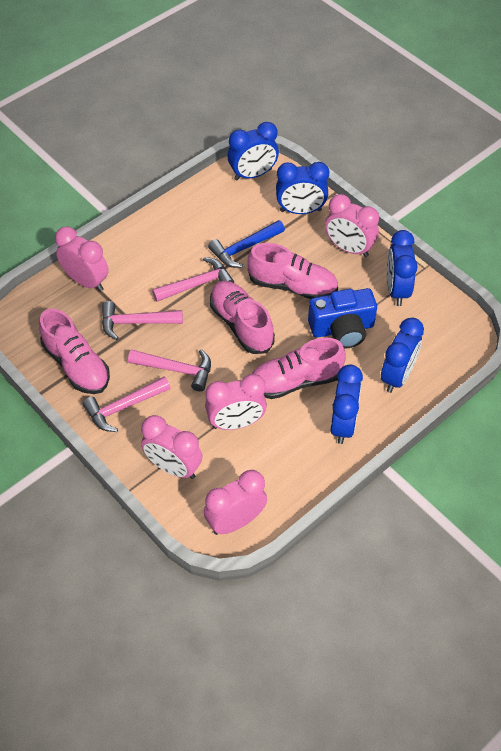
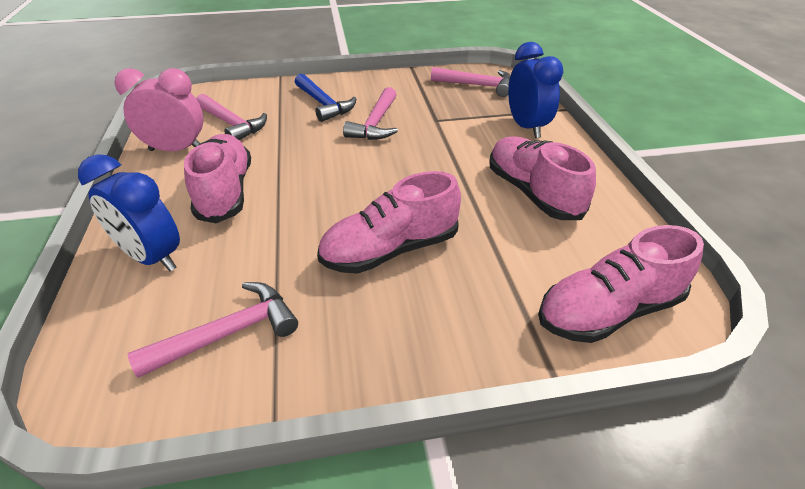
blue camera: [308,288,377,349] = 1 -> none = 0
blue clock: [228,122,279,180] [276,162,329,214] [330,364,363,444] [381,318,424,393] [387,230,418,306] = 5 -> [78,154,180,271] [508,42,564,138] = 2
pink clock: [55,227,109,292] [141,415,202,479] [204,470,267,535] [205,374,267,430] [325,194,379,257] = 5 -> [114,68,203,151] = 1

